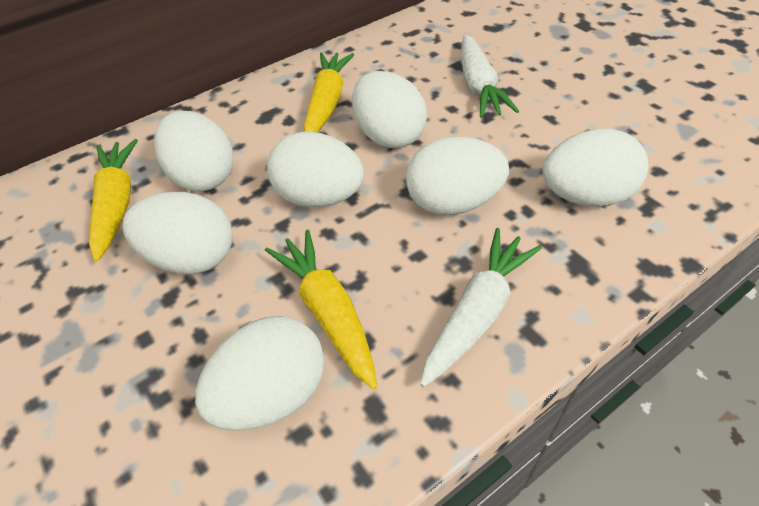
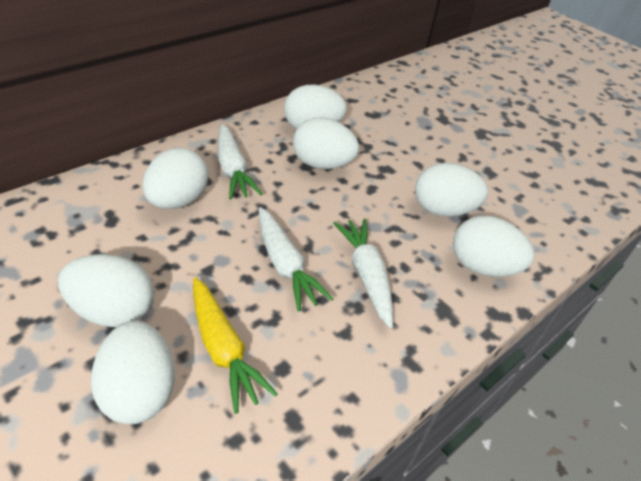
white carrot: [420,228,542,387] [461,34,519,118] = 2 -> [218,124,262,200] [259,207,334,311] [333,219,393,328] = 3
yellow carrot: [89,139,138,262] [265,230,377,390] [304,52,354,133] = 3 -> [193,278,278,414] = 1

